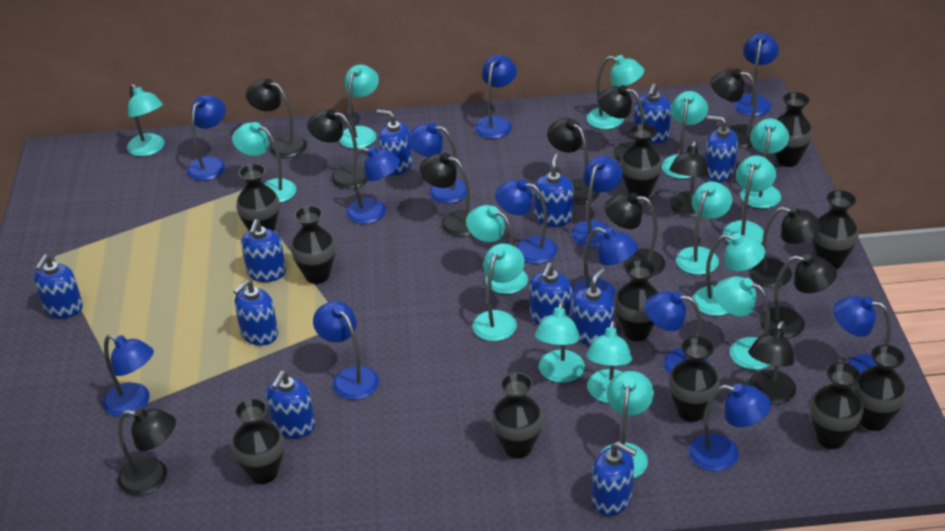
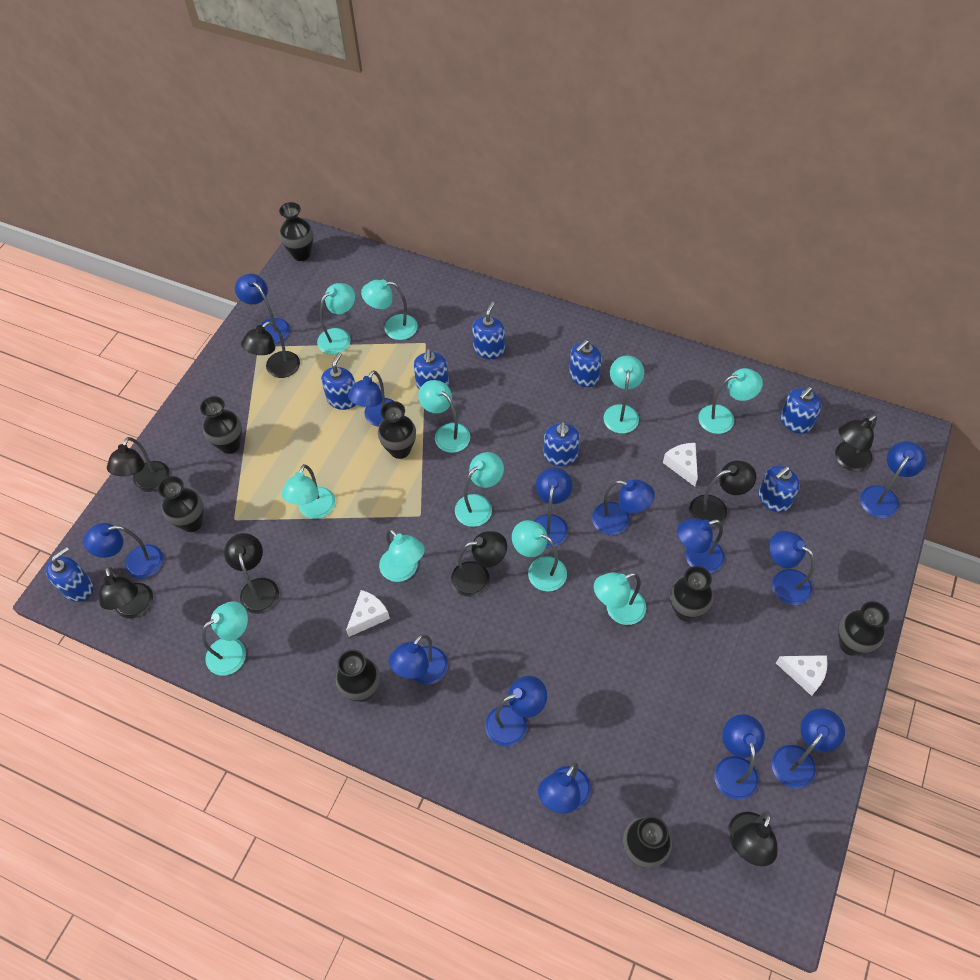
black lamp: [118,408,176,496] [246,79,307,158] [307,109,368,189] [419,153,471,236] [547,118,600,204] [597,85,644,162] [604,192,665,277] [669,141,709,217] [710,69,757,148] [748,206,822,287] [748,321,796,404] [759,254,837,338] = 12 -> [99,567,153,618] [107,437,170,492] [224,533,279,614] [241,321,300,378] [451,531,507,597] [689,461,756,527] [728,811,778,866] [835,415,877,471] = 8
black vase: [232,398,284,484] [236,163,280,232] [291,205,336,284] [491,372,543,458] [614,259,659,341] [620,123,662,198] [669,337,720,422] [775,92,813,167] [810,362,863,449] [812,190,859,269] [854,345,906,431] = 11 -> [158,476,204,532] [200,396,242,454] [279,202,313,261] [336,649,380,702] [378,401,416,459] [623,816,672,868] [670,566,713,621] [838,601,889,656] = 8
blue soap dispenser: [34,255,83,318] [233,279,278,346] [241,219,286,282] [266,371,315,438] [376,110,412,175] [530,263,572,325] [534,154,573,226] [572,268,614,346] [592,442,637,516] [634,83,671,143] [705,116,738,182] = 11 -> [46,547,93,602] [321,352,356,410] [414,349,449,390] [472,302,505,359] [544,422,580,466] [569,340,602,387] [758,466,800,512] [780,387,821,434] = 8
turquoise lamp: [127,84,165,156] [232,122,296,203] [339,65,379,149] [466,205,528,294] [472,243,525,341] [535,301,585,383] [586,320,632,403] [587,55,644,129] [600,371,654,479] [662,91,708,179] [676,181,732,275] [693,233,766,316] [715,276,770,370] [723,155,776,243] [740,118,789,209] = 15 -> [202,601,248,676] [281,464,335,519] [317,283,355,355] [361,280,418,340] [379,529,425,582] [418,380,470,453] [455,452,504,527] [512,520,567,591] [594,572,646,625] [603,356,644,433] [698,368,763,434] = 11
white cheese: none = 0 -> [346,590,390,637] [663,443,698,486] [776,655,828,696] = 3

